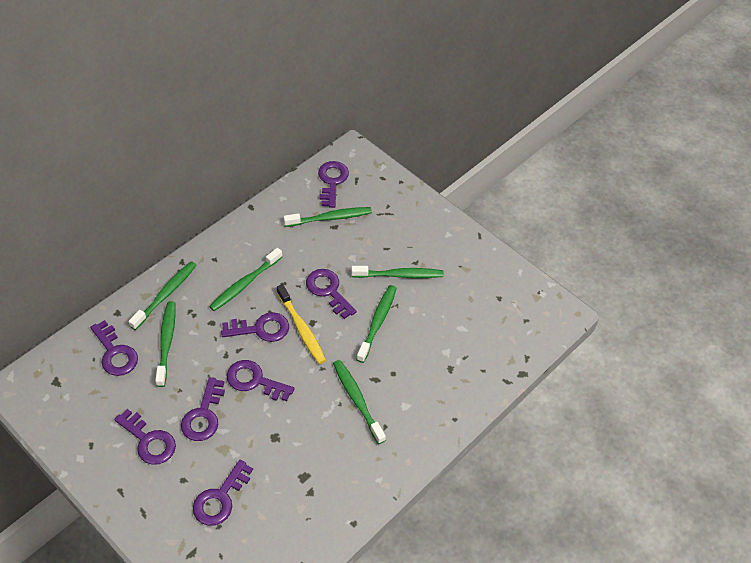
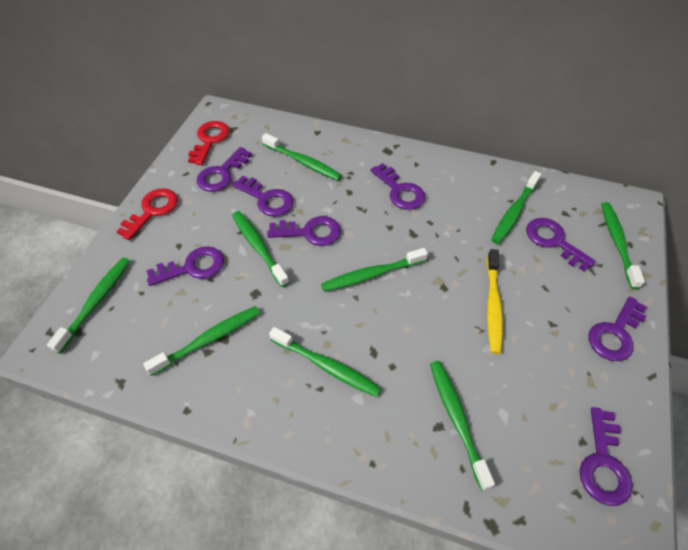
green toothbrush: [128,261,197,330] [155,301,176,387] [209,248,282,311] [283,207,372,227] [333,360,386,444] [351,266,444,278] [356,285,397,363] = 7 -> [47,257,130,353] [143,306,260,376] [232,211,289,287] [262,133,342,181] [269,327,381,397] [321,248,428,292] [430,361,495,491] [491,171,541,244] [601,202,645,289] = 9
red key: none = 0 -> [116,188,178,240] [188,121,230,165] = 2

